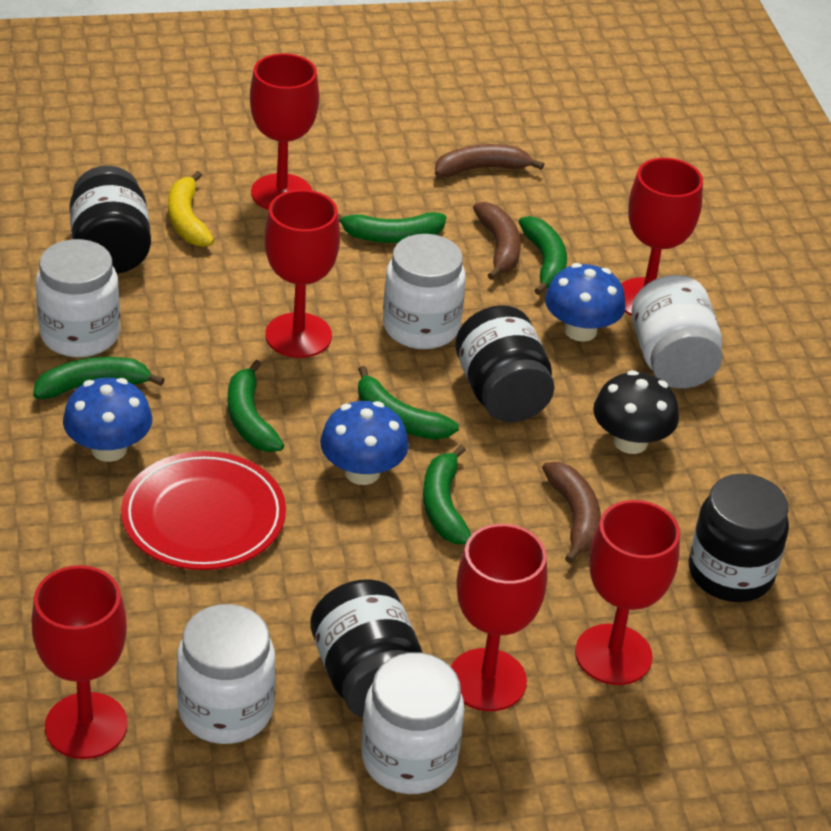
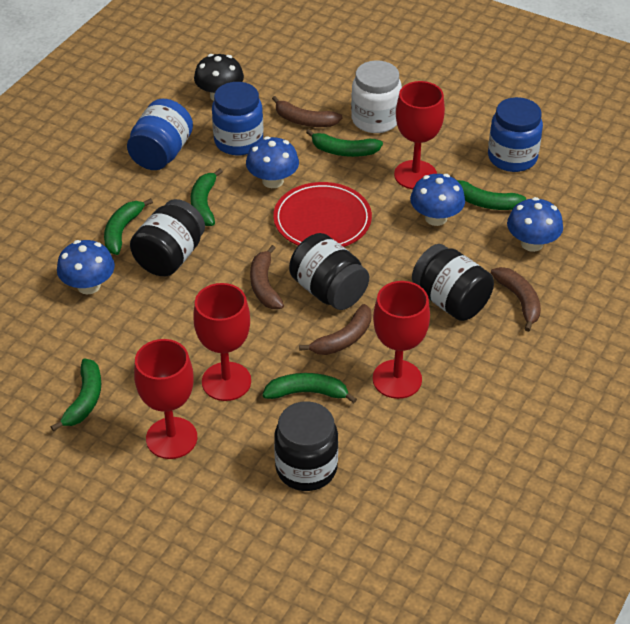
blue jar: none = 0 -> [127,99,193,170] [212,82,263,155] [488,97,543,172] = 3
blue mushroom: [63,378,152,462] [320,401,409,485] [545,263,626,342] = 3 -> [57,240,115,295] [246,136,299,188] [410,174,465,226] [507,197,563,252] = 4
brown banana: [435,144,544,177] [473,202,521,280] [542,462,601,564] = 3 -> [250,245,284,309] [272,96,342,127] [299,304,372,355] [490,267,541,332] = 4
red goblet: [32,565,128,759] [250,54,319,210] [265,190,340,358] [451,524,547,711] [575,500,680,685] [621,158,703,316] = 6 -> [134,339,197,459] [193,283,251,401] [373,281,430,399] [394,81,445,189] = 4
white jar: [36,239,120,357] [176,604,276,744] [361,652,465,794] [383,234,466,349] [631,275,723,389] = 5 -> [351,60,402,133] = 1
yellow banana: [168,171,214,247] = 1 -> none = 0

